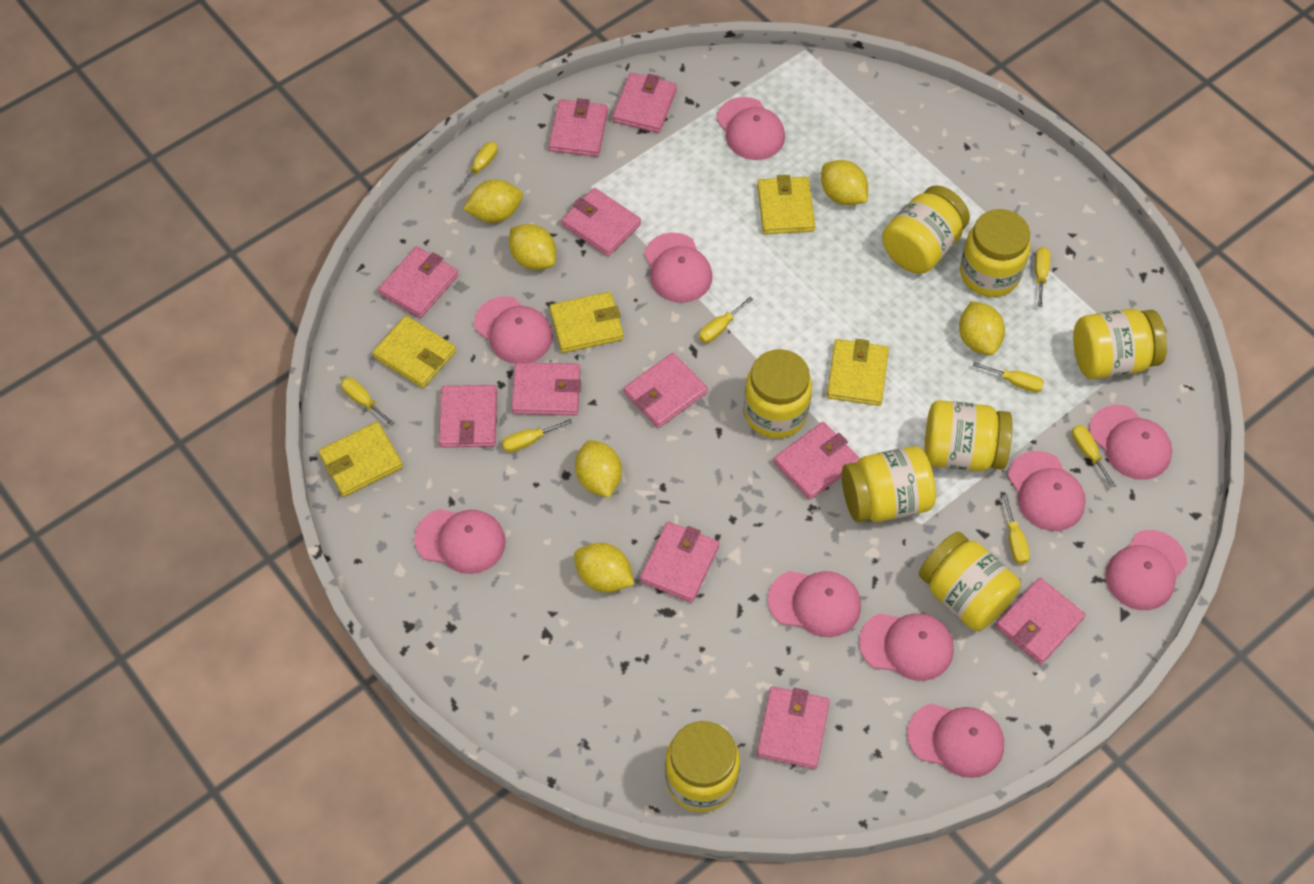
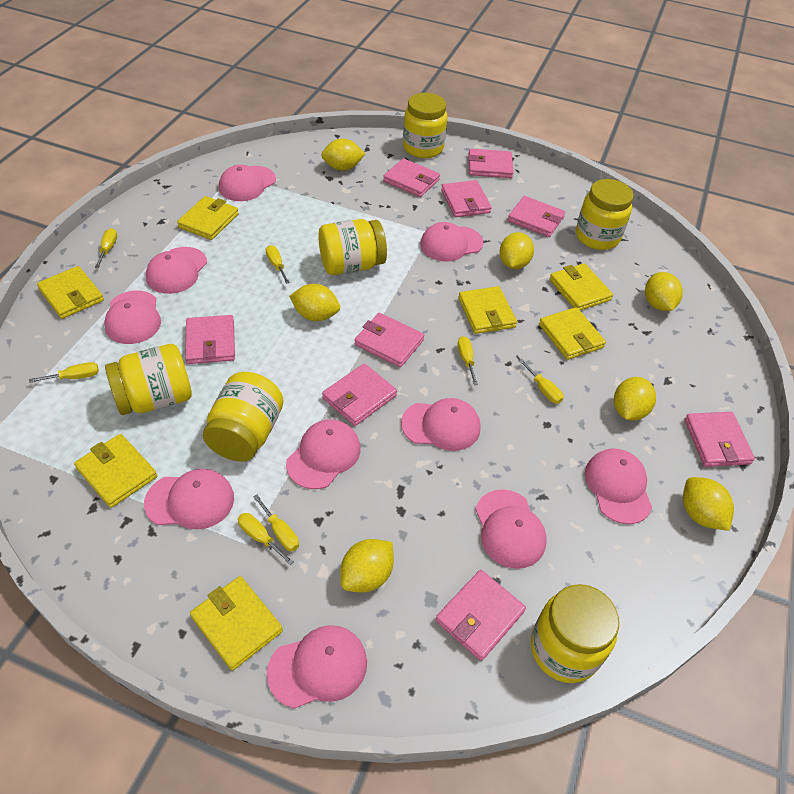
pink wallet: [378,246,458,318] [439,385,497,448] [512,362,581,415] [549,98,608,157] [562,188,641,256] [612,73,677,133] [624,353,708,428] [640,521,719,603] [757,686,830,769] [774,422,860,500] [995,578,1085,664] = 11 -> [185,315,235,364] [322,363,397,426] [355,313,424,367] [383,158,440,197] [436,570,526,661] [441,180,492,217] [468,149,514,178] [508,196,565,237] [684,412,755,467] = 9
yellow jar: [665,721,740,812] [744,349,812,439] [842,446,936,522] [882,185,970,274] [919,532,1021,631] [924,400,1012,471] [960,209,1030,297] [1073,309,1167,379] = 8 -> [105,344,192,415] [203,372,284,462] [319,219,387,275] [403,93,447,158] [531,584,619,683] [576,179,634,250] = 6
yellow lemon: [463,179,523,223] [509,224,556,270] [574,543,634,592] [575,440,622,498] [821,160,868,205] [959,301,1005,355] = 6 -> [289,284,340,321] [321,138,365,171] [340,539,394,592] [499,232,534,269] [614,377,656,421] [645,272,683,311] [683,477,734,531] = 7
yellow screwdriver: [341,377,394,426] [456,142,498,192] [502,419,572,452] [699,297,753,343] [973,362,1044,393] [1002,494,1030,564] [1035,247,1051,307] [1072,425,1116,488] = 8 -> [29,362,99,383] [95,228,117,268] [238,513,294,565] [253,494,299,551] [266,245,290,284] [458,336,478,385] [519,359,563,404] = 7
yellow wallet: [318,422,403,497] [372,316,456,388] [549,292,624,353] [757,175,815,234] [827,339,889,406] = 5 -> [37,266,104,319] [74,434,157,508] [177,196,239,240] [190,576,283,671] [458,286,517,334] [539,307,606,360] [549,263,613,310] = 7

